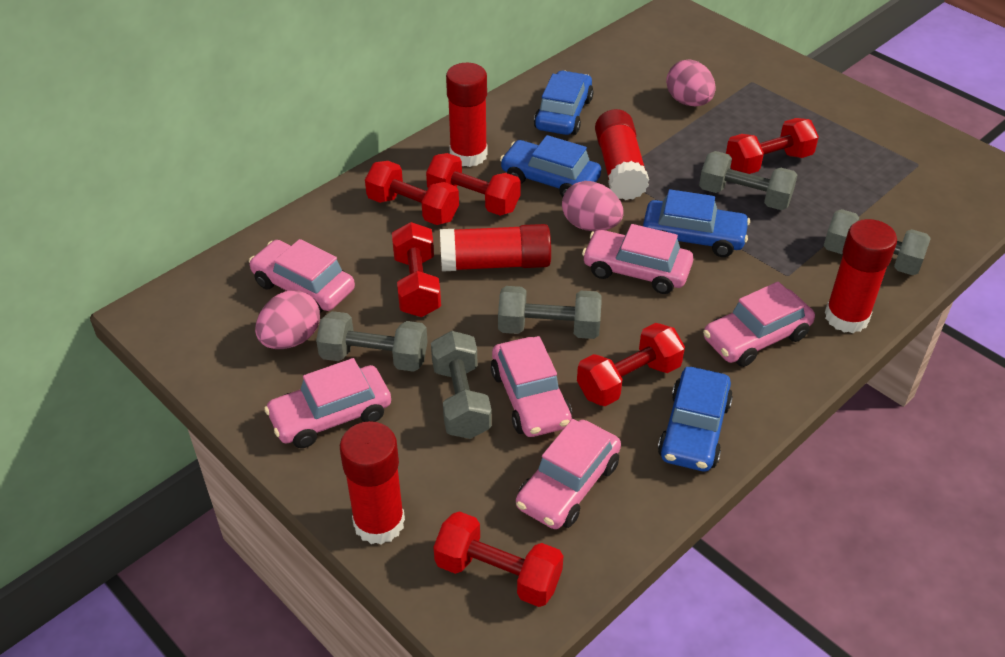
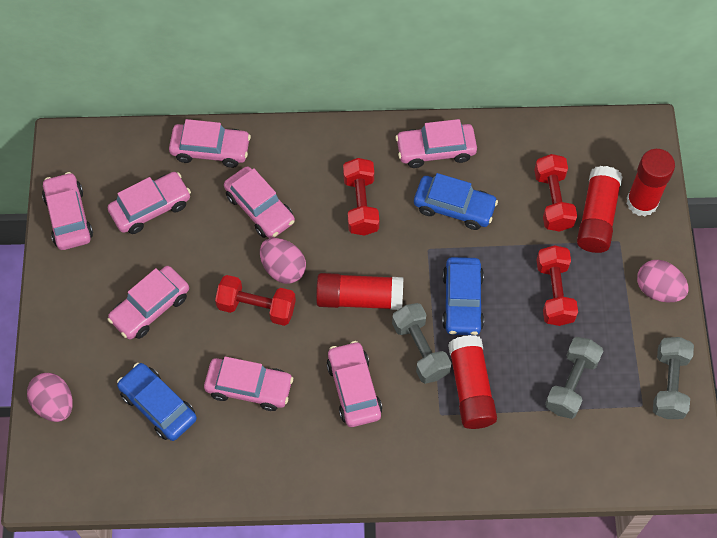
blue car: [500,135,601,197] [534,70,593,135] [643,189,750,257] [658,367,733,471] = 4 -> [117,363,197,441] [414,173,498,230] [442,257,484,335] = 3
grey dumbbell: [316,311,428,372] [431,331,492,439] [498,286,602,339] [699,151,798,210] [824,209,931,275] = 5 -> [392,303,451,384] [545,337,603,419] [653,337,694,419] = 3
pink car: [249,239,355,313] [264,358,391,448] [491,336,572,437] [516,419,621,529] [582,224,693,294] [703,281,815,367] = 6 -> [42,172,93,250] [107,266,189,339] [108,172,191,234] [169,119,251,168] [204,357,293,411] [224,166,295,238] [326,341,382,427] [395,119,477,168] = 8
red dumbbell: [365,161,459,225] [392,222,441,317] [426,153,521,216] [433,511,563,607] [577,323,685,406] [726,118,819,174] = 6 -> [215,275,296,326] [343,158,379,236] [534,154,577,232] [537,245,578,326] = 4
red glue stick: [340,421,405,545] [440,224,551,272] [446,63,487,167] [595,109,649,200] [825,219,897,333] = 5 -> [316,273,403,310] [448,335,497,429] [577,166,623,253] [626,149,675,217] = 4

